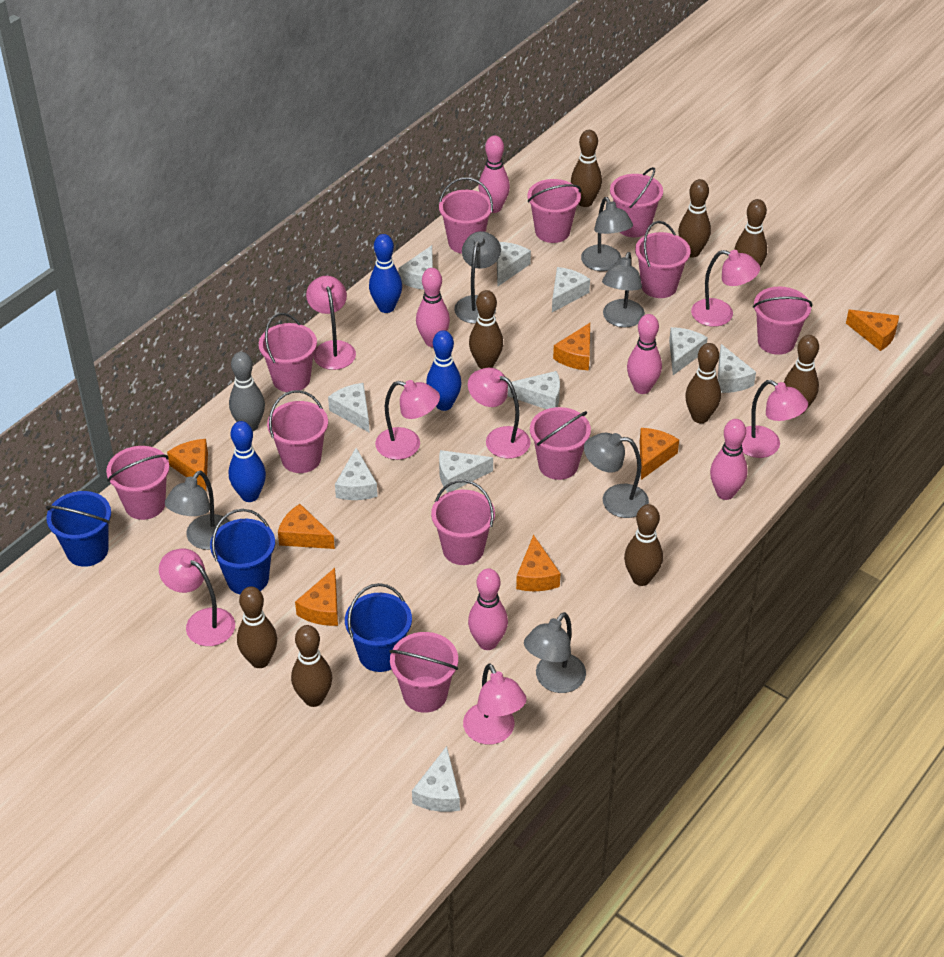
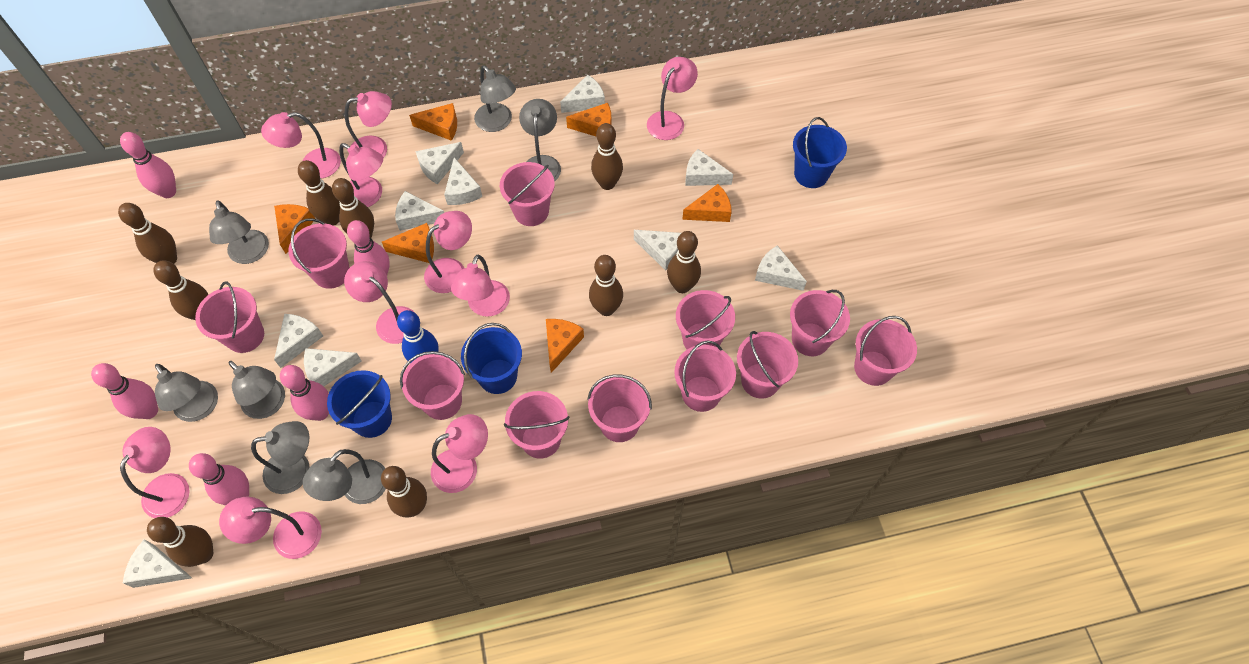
blue bowling pin: [229,421,266,502] [369,234,402,313] [426,330,462,411] = 3 -> [397,310,439,361] = 1
grey bowling pin: [229,352,265,431] = 1 -> none = 0
grey lamp: [165,471,230,550] [454,231,501,324] [524,612,586,693] [581,197,633,271] [584,433,649,518] [602,252,645,328] = 6 -> [155,364,218,422] [209,200,269,264] [228,361,285,419] [251,421,310,494] [303,449,386,504] [474,65,516,132] [519,99,561,181] = 7
orange cheese: [167,439,208,491] [278,504,335,549] [295,568,338,626] [516,535,561,591] [553,323,590,370] [639,428,679,480] [846,310,899,351] = 7 -> [274,204,315,254] [382,223,434,263] [409,103,457,141] [546,319,584,373] [566,103,612,137] [682,184,732,222] = 6
pink lamp: [159,548,235,646] [306,276,356,370] [375,380,440,460] [463,663,527,745] [468,368,531,459] [691,250,760,327] [742,380,808,458] = 7 -> [120,427,190,518] [219,497,322,559] [261,112,341,178] [339,143,383,207] [344,261,414,344] [345,91,392,158] [424,211,472,293] [431,414,488,493] [451,255,510,317] [647,57,698,140] = 10

